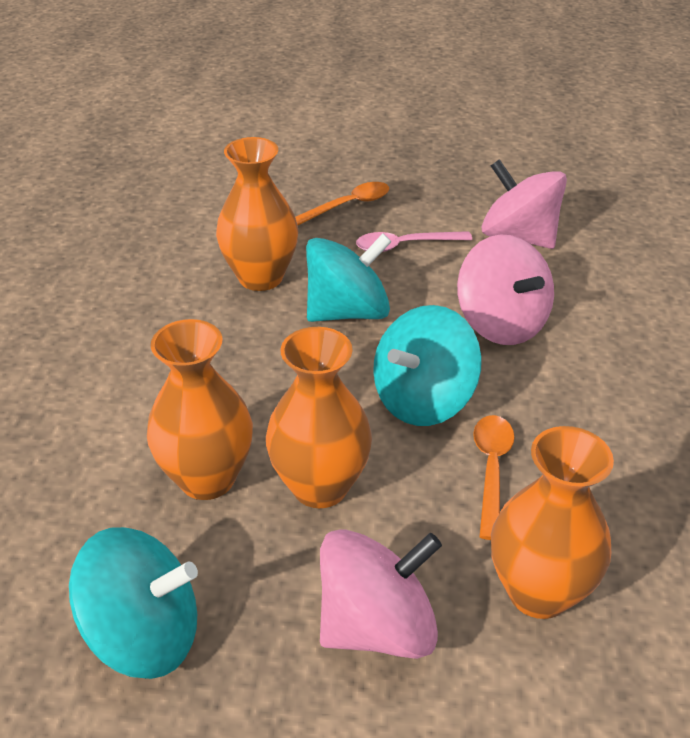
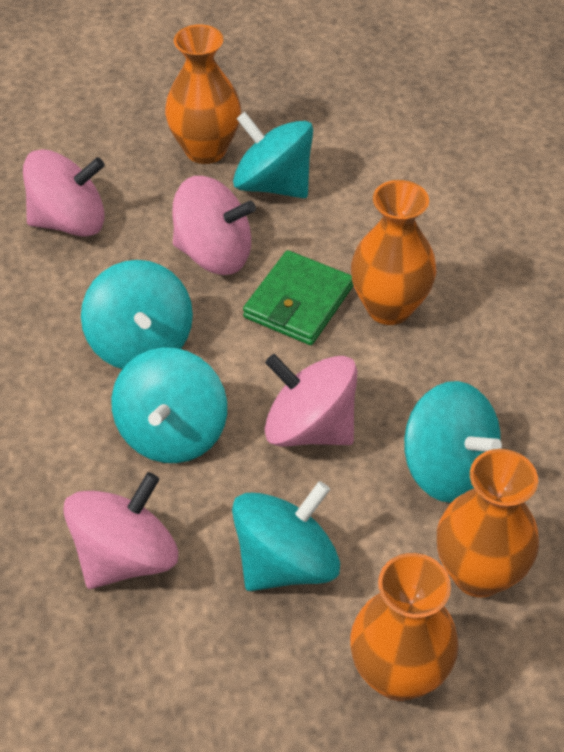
green wallet: none = 0 -> [243,250,353,345] = 1
orange spoon: [295,182,389,225] [473,415,515,540] = 2 -> none = 0
pink spinning top: [320,530,442,659] [457,235,554,345] [481,159,567,249] = 3 -> [23,149,105,236] [63,472,178,589] [172,176,256,275] [265,354,358,447] = 4
pink spoon: [356,231,472,252] = 1 -> none = 0
turquoise spinning top: [69,527,198,679] [306,234,392,322] [373,305,482,426] = 3 -> [81,260,193,369] [111,347,227,463] [232,481,340,591] [233,112,313,198] [404,381,502,503] = 5

